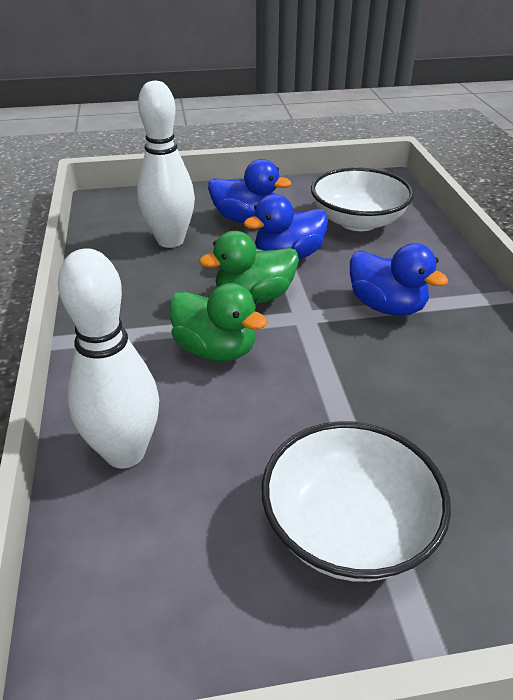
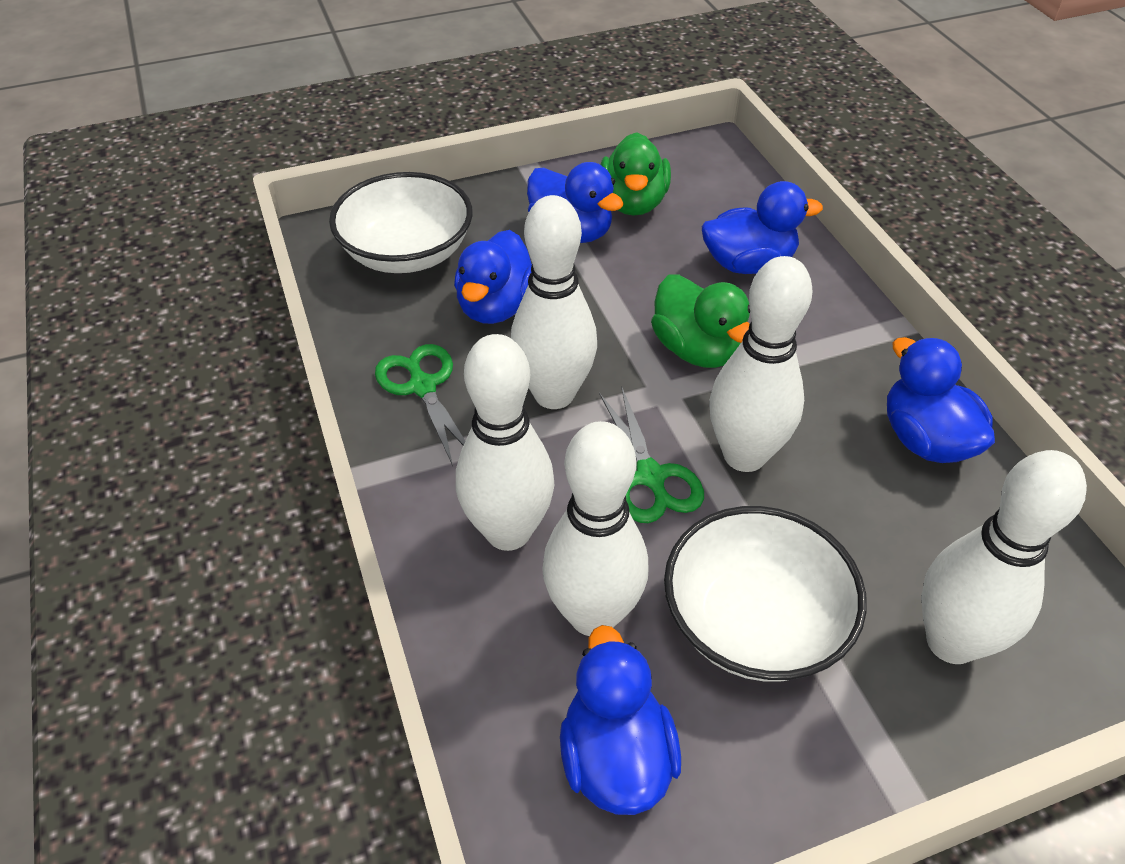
blue duck: [208,159,292,223] [244,194,328,260] [350,243,448,316] = 3 -> [454,230,532,324] [527,162,624,243] [560,625,681,815] [702,181,823,274] [887,337,995,463] = 5
green scissors: none = 0 -> [375,344,465,466] [599,386,704,523] = 2
white bowling pin: [58,248,159,468] [137,81,195,248] = 2 -> [456,334,554,551] [511,195,597,409] [542,421,648,636] [710,256,812,472] [921,450,1087,664] = 5

